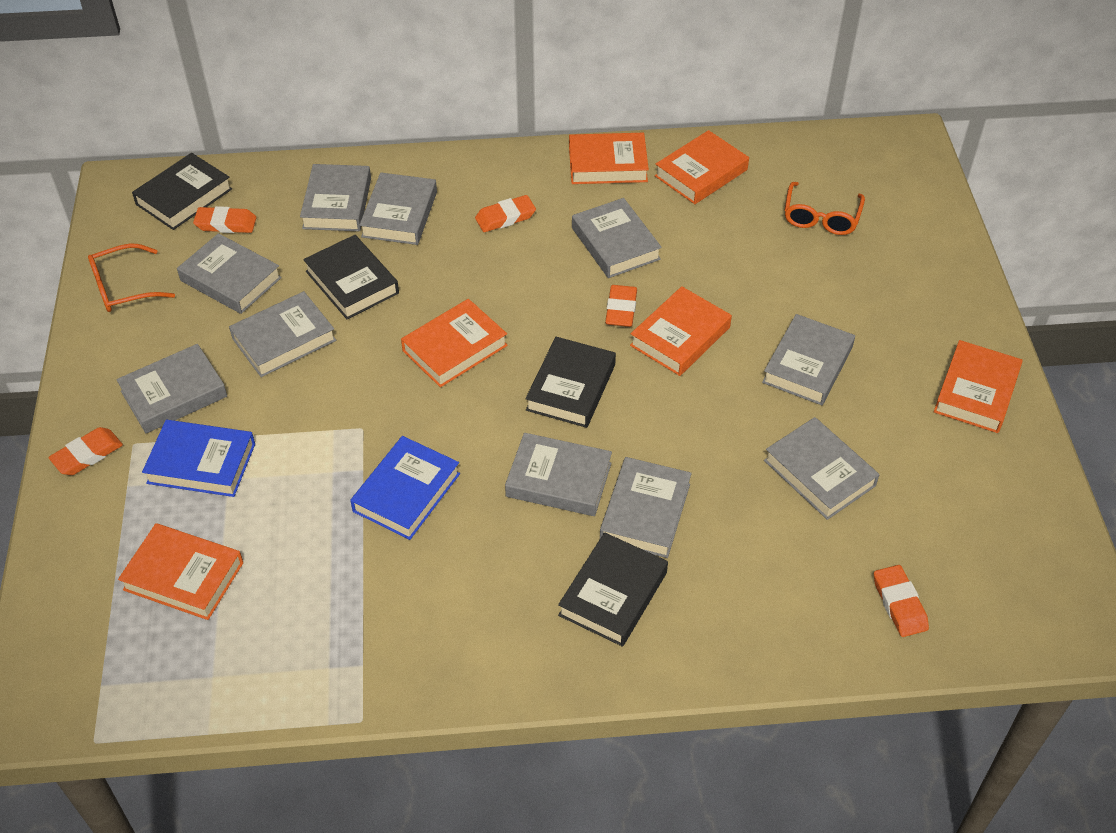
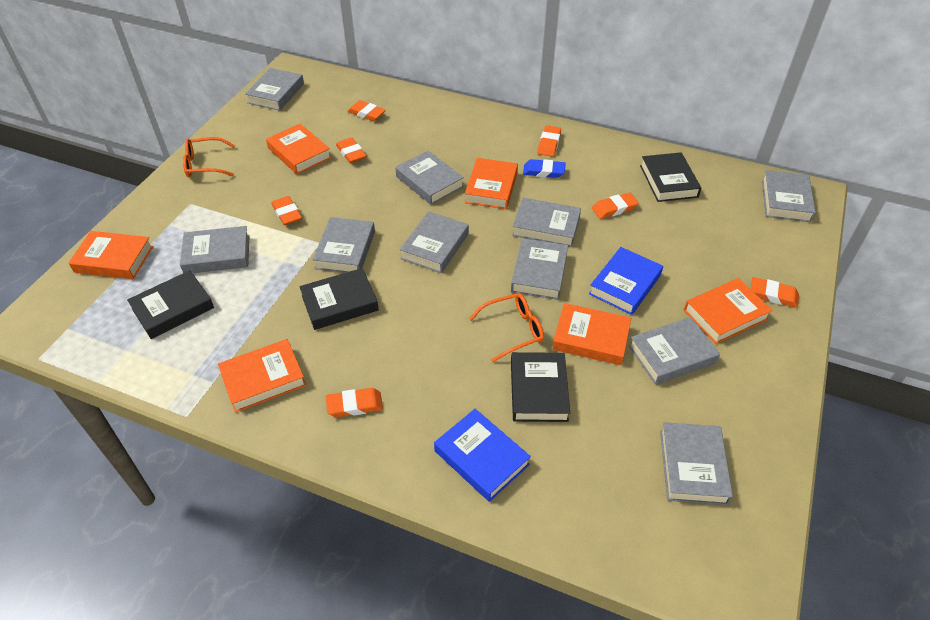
blue eraser: none = 0 -> [523,159,566,178] = 1
orange eraser: [48,427,123,475] [193,206,257,233] [475,195,536,232] [605,285,637,327] [874,565,929,637] = 5 -> [271,196,302,225] [326,388,383,417] [336,138,367,163] [348,100,386,121] [538,125,561,157] [592,193,639,219] [751,277,799,308] = 7

